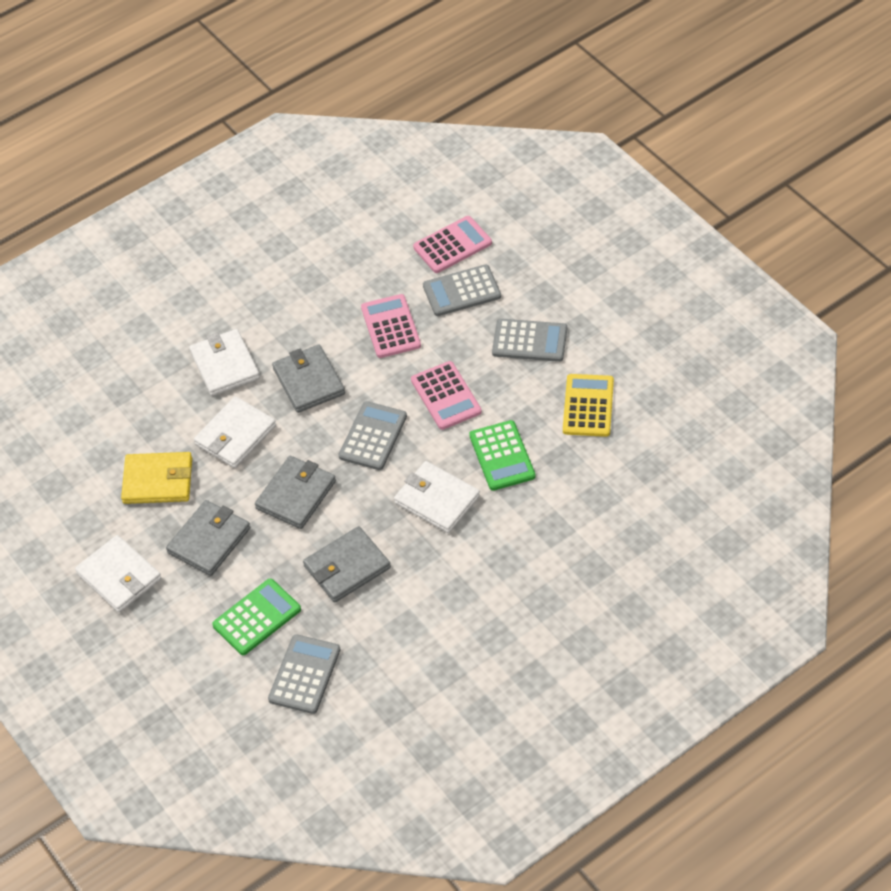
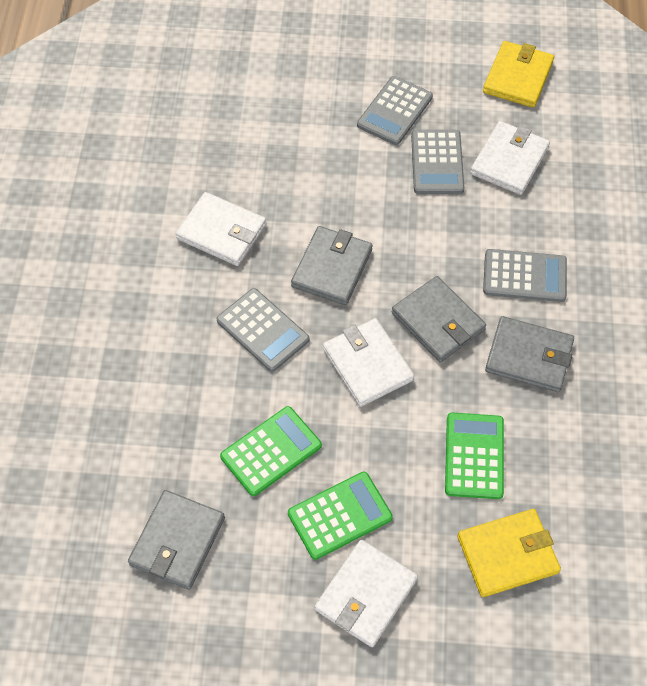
green calculator: [212,579,301,655] [469,420,535,491] = 2 -> [220,406,322,496] [288,472,393,560] [445,412,504,499] = 3
pink calculator: [361,294,421,358] [411,361,482,430] [413,216,492,273] = 3 -> none = 0
yellow calculator: [563,374,614,437] = 1 -> none = 0
yellow wallet: [121,452,192,504] = 1 -> [458,509,561,597] [483,41,554,108] = 2

